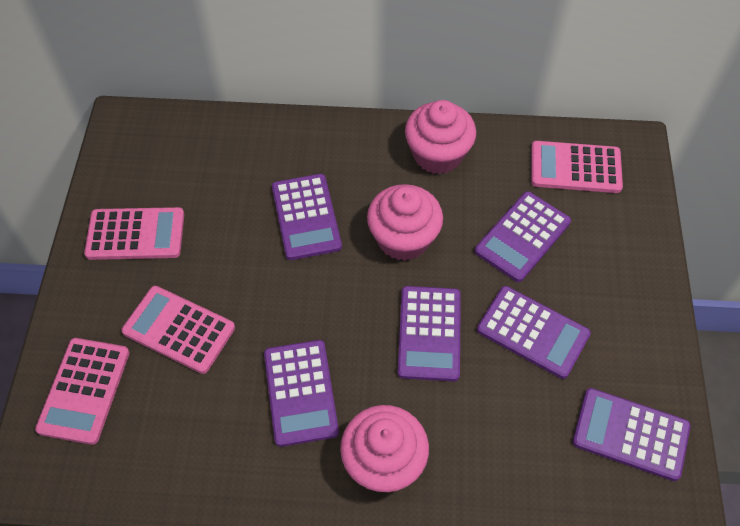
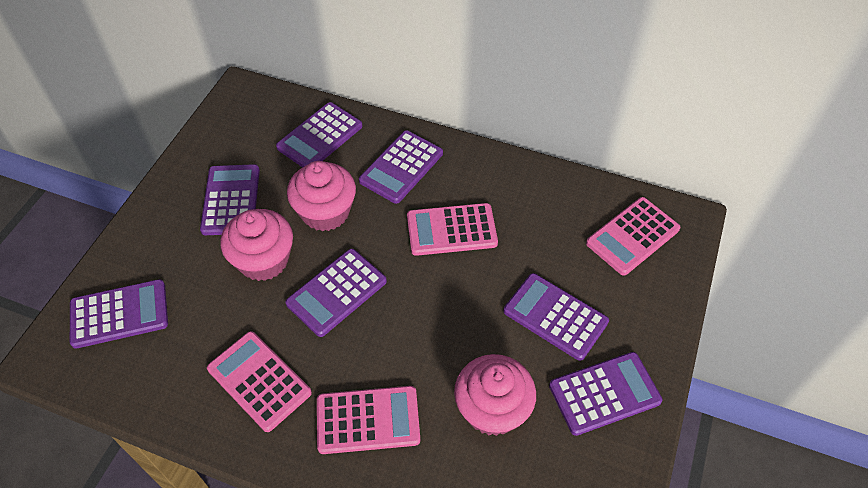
purple calculator: [264,340,339,447] [272,174,342,260] [398,286,461,381] [475,191,571,282] [477,286,591,379] [573,388,691,481] = 6 -> [70,279,168,349] [200,164,260,235] [276,102,362,168] [285,249,387,337] [359,131,443,204] [503,273,609,361] [549,352,662,436] = 7

